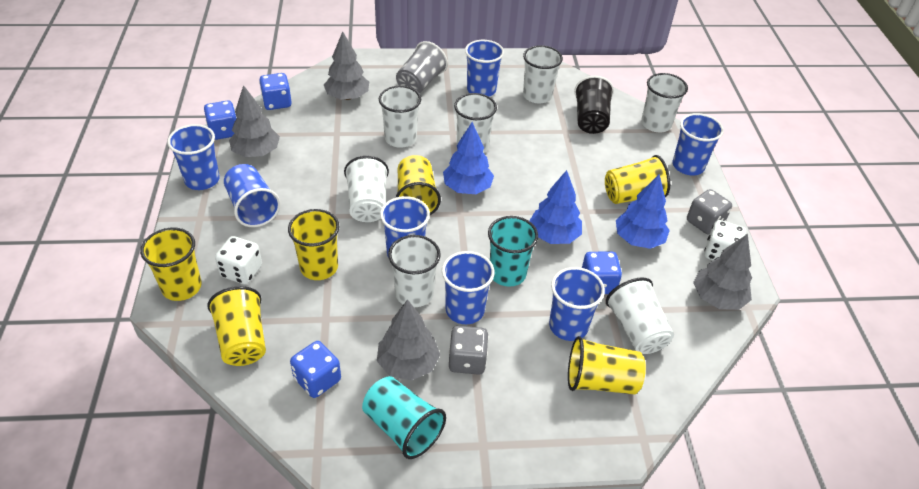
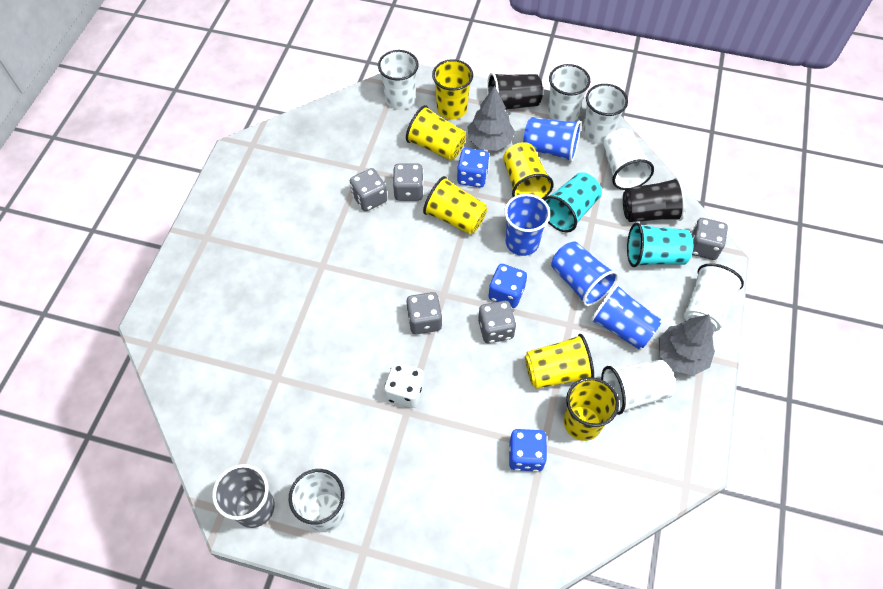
black cup: [574,76,614,134] = 1 -> [487,72,543,110] [623,178,685,222] = 2
blue cup: [167,124,220,190] [224,164,281,227] [380,196,430,258] [442,251,495,324] [465,40,504,96] [549,267,605,341] [673,113,724,175] = 7 -> [504,194,550,256] [523,117,581,162] [551,241,618,306] [590,284,661,349] = 4
blue dice: [204,100,237,140] [259,73,292,110] [290,341,341,398] [582,251,622,294] = 4 -> [457,148,490,187] [488,264,527,308] [509,429,547,472] = 3
blue tree: [443,122,494,194] [529,170,582,244] [616,174,670,249] = 3 -> none = 0
grey dice: [449,326,489,375] [687,189,732,234] = 2 -> [350,168,387,211] [393,164,424,201] [407,292,442,334] [478,301,516,343] [691,218,728,260] = 5
grey tree: [229,85,280,157] [324,31,369,100] [377,299,440,380] [693,234,752,310] = 4 -> [467,86,515,151] [659,314,715,376] = 2
white dice: [215,236,262,285] [704,220,746,260] = 2 -> [384,362,424,408] = 1

